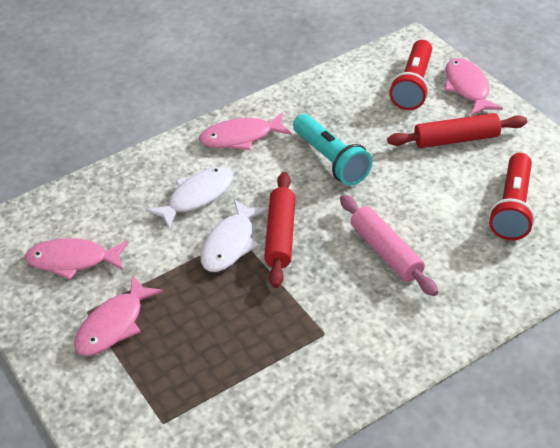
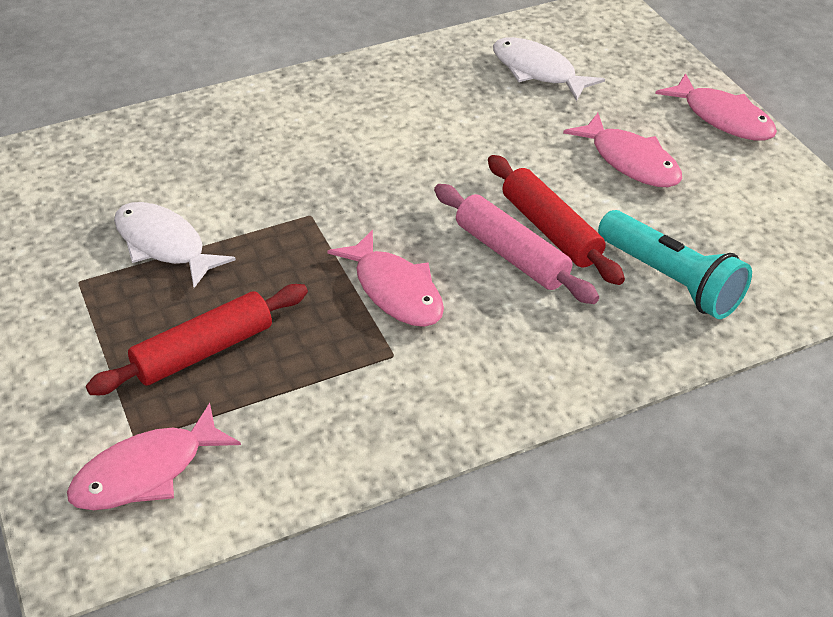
red flashlight: [389,40,432,110] [489,153,535,240] = 2 -> none = 0

